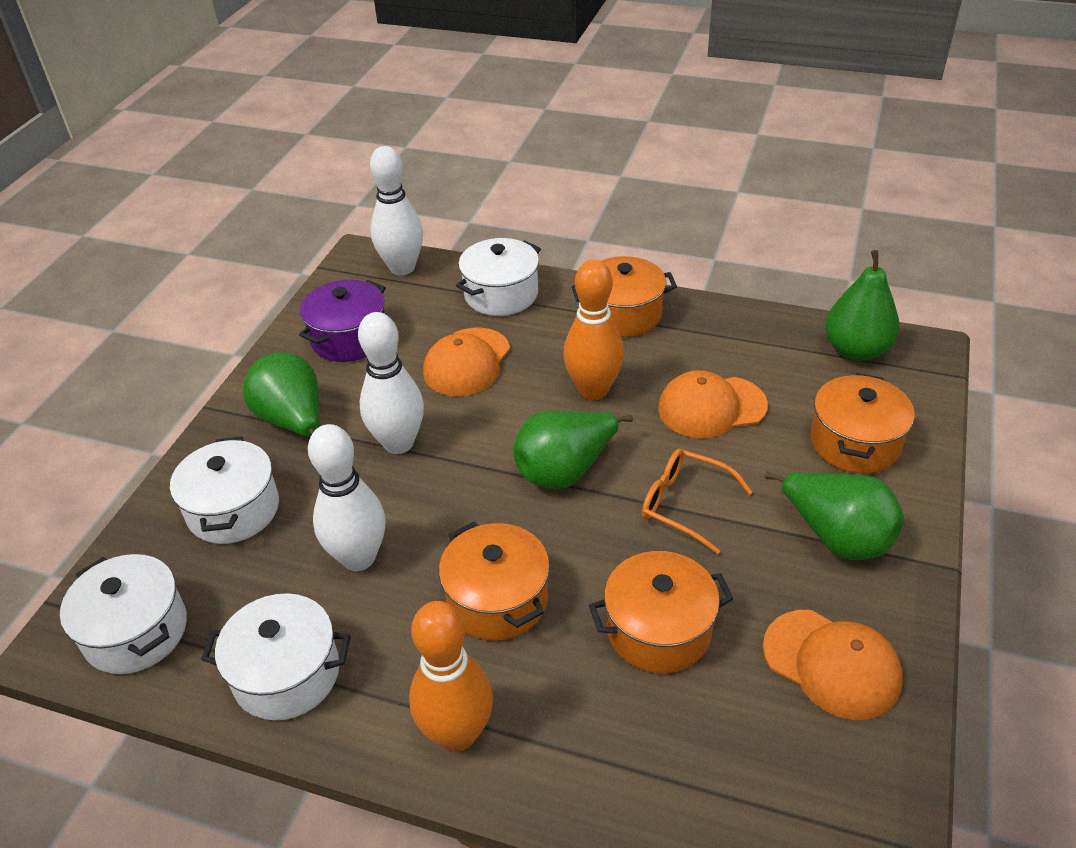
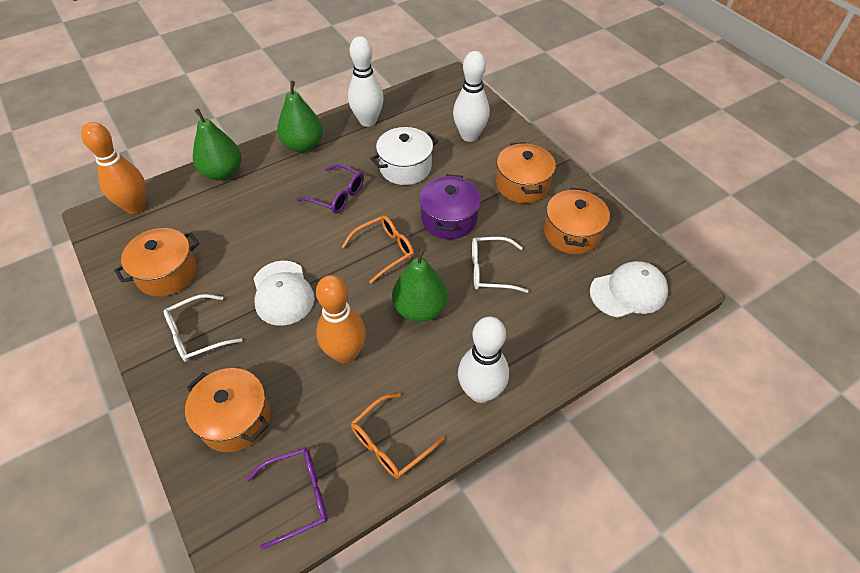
green pear: [243,352,320,436] [513,411,633,489] [764,472,904,560] [825,250,900,361] = 4 -> [193,108,241,181] [277,81,323,152] [392,248,448,322] = 3
orange cap: [423,328,510,396] [658,370,768,438] [763,610,903,720] = 3 -> none = 0
orange glasses: [642,449,753,554] = 1 -> [342,215,414,283] [351,393,444,479] = 2
purple glasses: none = 0 -> [246,448,328,549] [296,164,364,214] = 2
white cap: none = 0 -> [254,261,314,326] [590,261,668,318] = 2
white glasses: none = 0 -> [164,294,242,362] [472,237,528,293] = 2
white pot: [60,554,187,674] [170,437,279,544] [201,593,351,720] [456,238,541,316] = 4 -> [370,127,438,185] = 1

